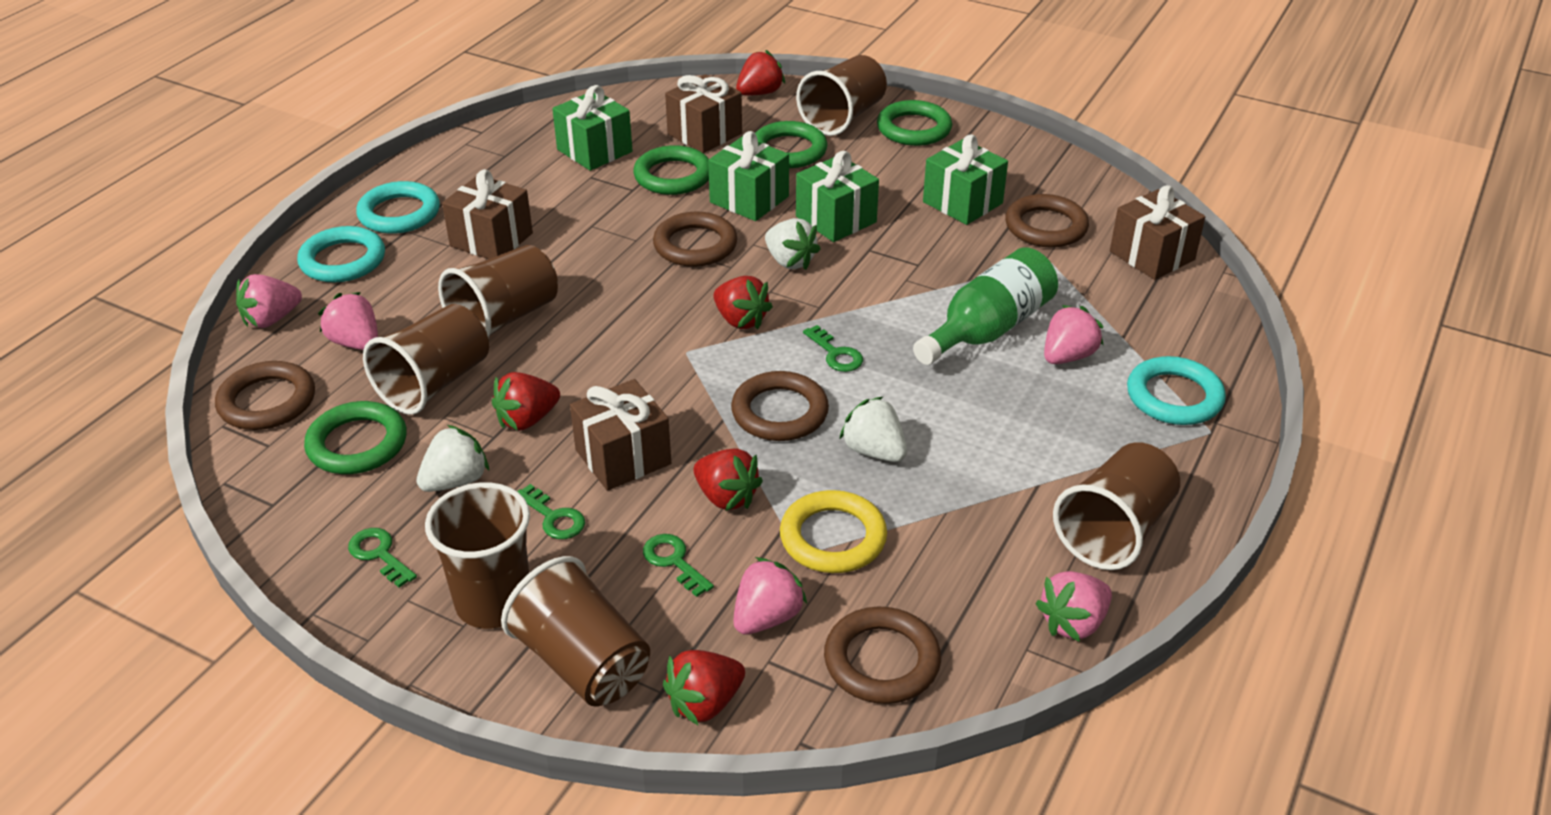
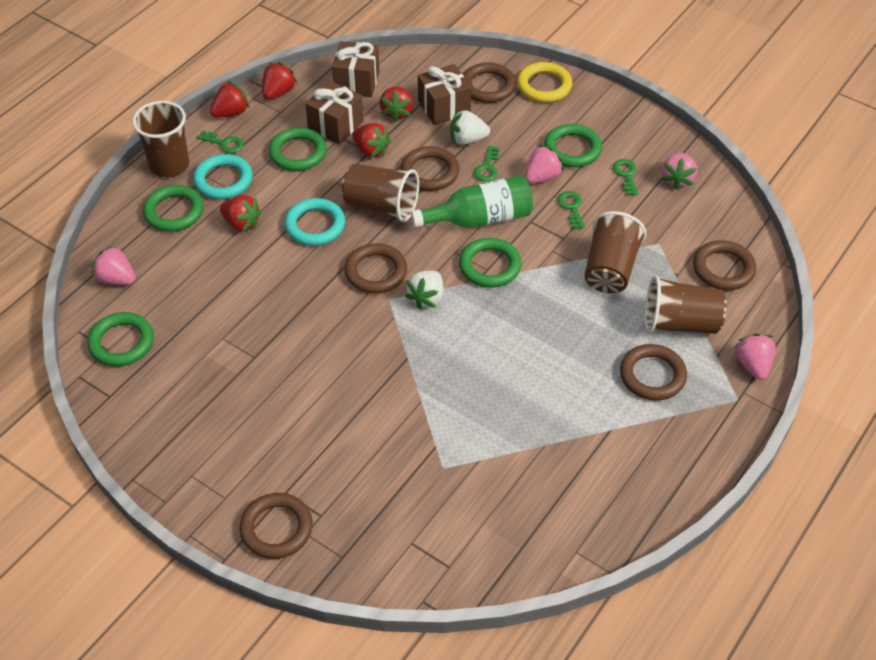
brown cup: [363,304,489,415] [425,482,530,629] [438,245,558,338] [501,556,650,707] [796,55,887,136] [1053,442,1180,570] = 6 -> [132,101,189,177] [342,164,419,222] [584,211,647,293] [645,276,727,334] = 4
brown gift: [442,169,533,259] [570,379,671,491] [665,74,742,153] [1110,185,1205,280] = 4 -> [305,81,364,145] [332,41,379,97] [418,64,471,125] = 3
brown ring: [215,361,315,430] [653,212,737,267] [731,371,829,441] [824,607,941,704] [1005,194,1089,248] = 5 -> [239,493,313,559] [344,243,407,294] [401,146,459,191] [463,62,516,103] [620,344,687,401] [693,240,756,290] = 6
green gift: [552,85,633,171] [708,131,789,221] [796,151,879,242] [923,134,1008,225] = 4 -> none = 0
green ring: [304,401,406,474] [633,145,709,195] [755,121,827,168] [877,100,952,146] = 4 -> [87,312,154,367] [143,185,204,232] [269,127,327,171] [459,238,521,288] [544,124,602,167] = 5
pink strawberry: [236,274,302,328] [318,292,378,350] [733,557,807,634] [1035,571,1112,642] [1044,305,1103,364] = 5 -> [92,245,135,285] [525,145,563,184] [662,153,697,190] [734,333,776,380] = 4
turquoise ring: [297,226,385,282] [356,181,440,234] [1127,356,1226,425] = 3 -> [193,154,253,199] [284,198,345,246] = 2
white strawberry: [416,425,489,492] [765,218,821,270] [839,396,907,462] = 3 -> [405,271,443,310] [450,110,490,145] = 2

